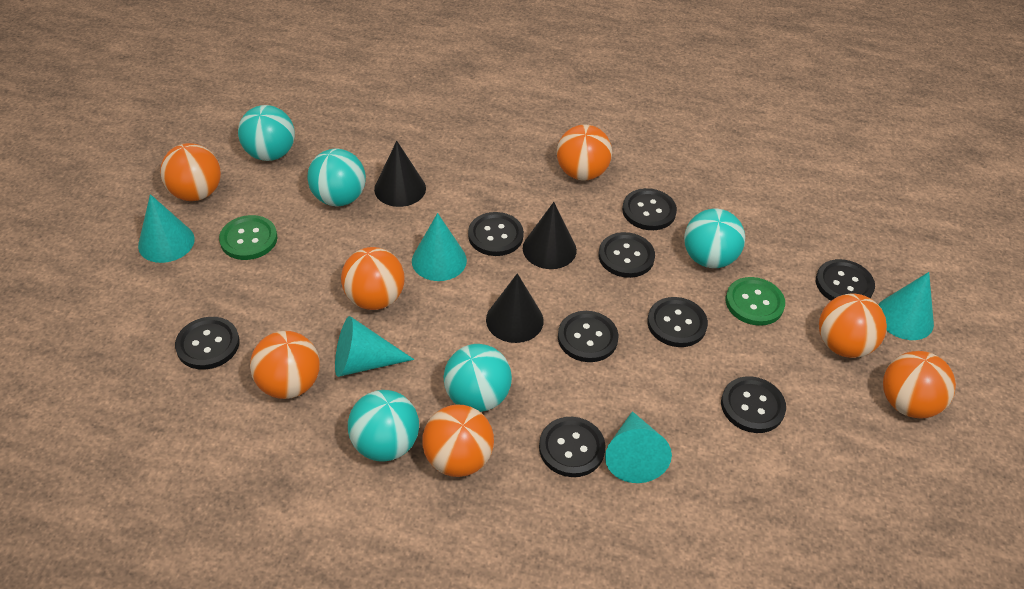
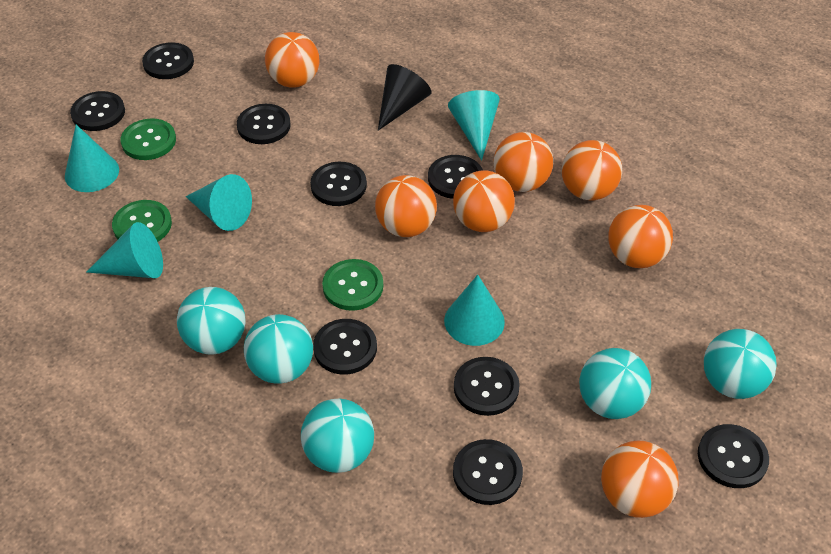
black cone: [374,141,426,207] [486,273,544,343] [523,202,577,269] = 3 -> [378,64,431,131] = 1
green button: [219,215,277,260] [726,277,785,326] = 2 -> [112,200,172,242] [120,118,176,160] [322,259,383,311] = 3

